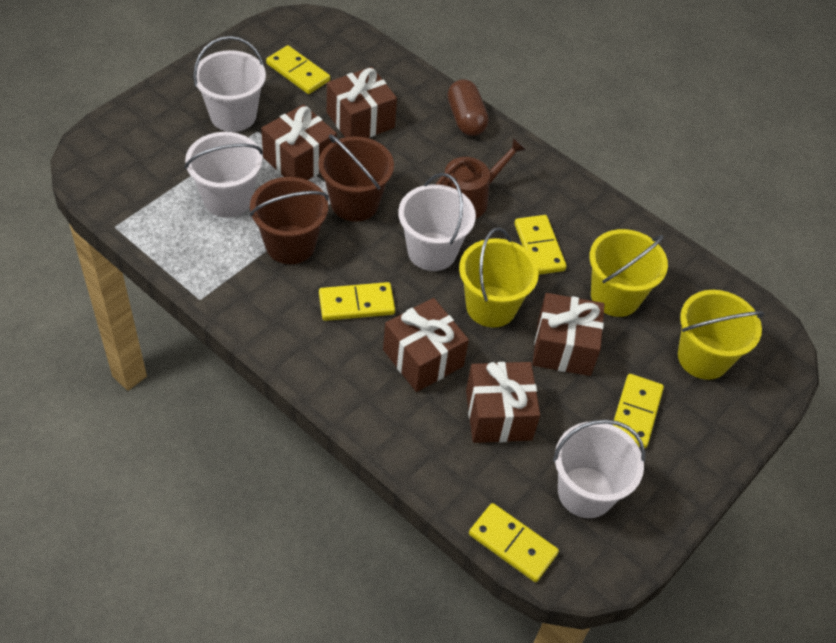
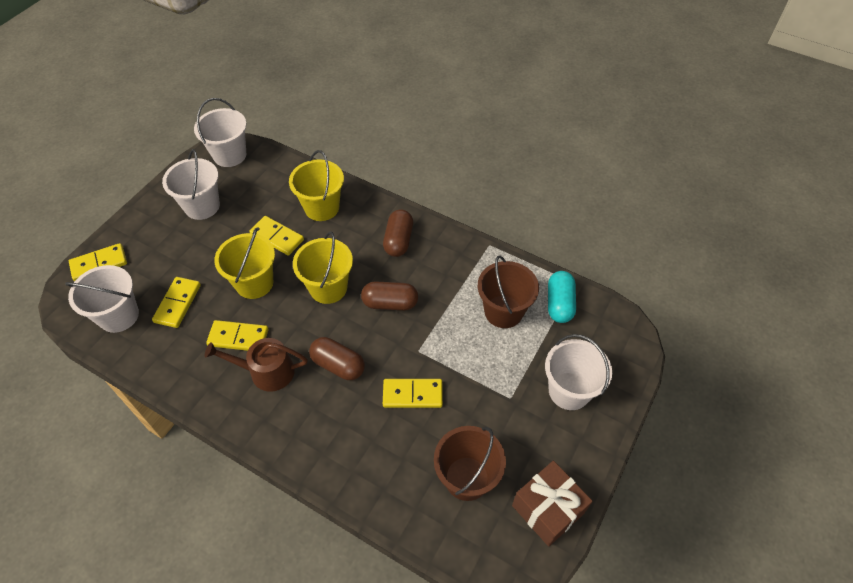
brown capsule: [447,79,489,136] = 1 -> [309,337,365,380] [361,281,418,310] [383,209,413,257] = 3
brown gift: [261,104,337,180] [327,67,397,138] [383,298,469,392] [466,362,540,443] [532,293,605,376] = 5 -> [512,461,592,547] = 1
turquoise capsule: none = 0 -> [548,271,576,323] = 1

